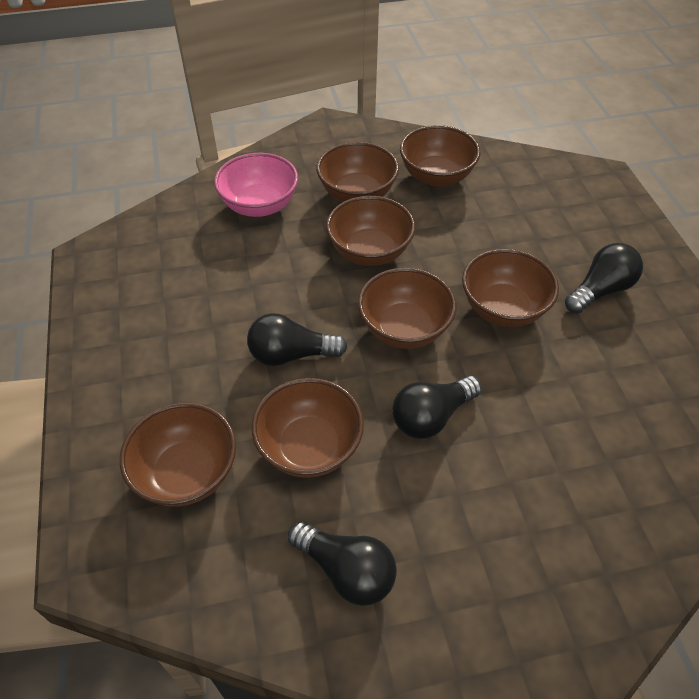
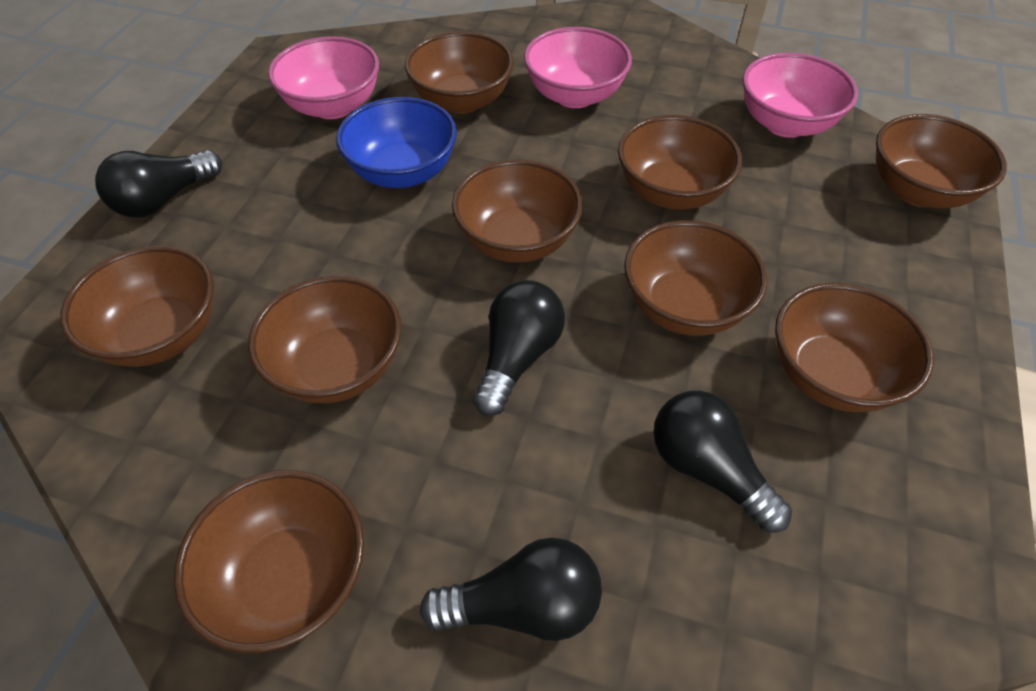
blue bowl: none = 0 -> [336,97,457,188] = 1
brown bowl: [120,403,236,507] [252,378,364,478] [317,142,399,202] [326,196,415,266] [358,268,456,349] [400,125,480,186] [462,249,559,327] = 7 -> [60,246,214,367] [174,470,364,653] [248,276,401,403] [405,31,514,114] [452,159,583,263] [618,115,742,210] [624,220,767,336] [775,283,934,412] [876,114,1007,208] = 9
pink bowl: [214,153,298,217] = 1 -> [268,36,379,119] [524,27,632,108] [742,53,858,138] = 3

